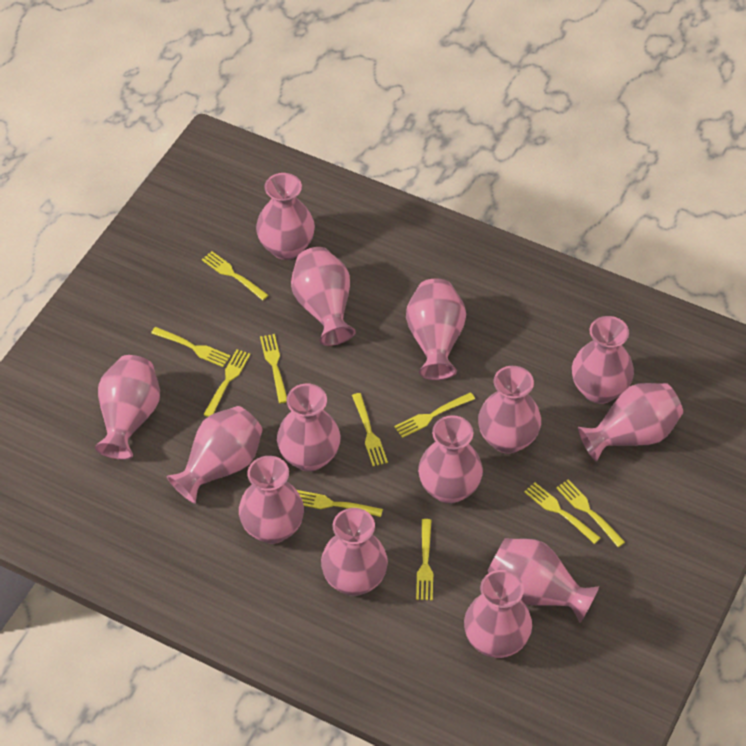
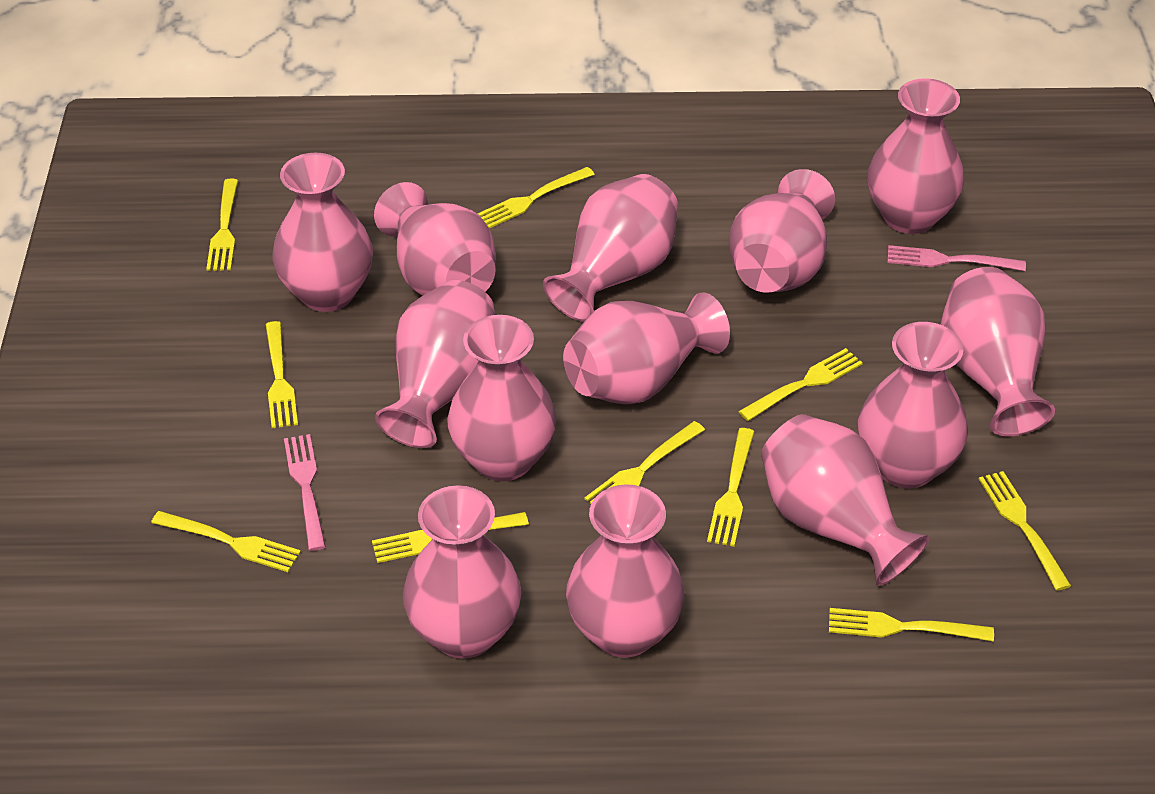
pink fork: none = 0 -> [284,434,326,551] [887,245,1026,271] = 2
pink vase: [95,355,160,460] [166,406,263,504] [239,456,304,544] [256,173,315,260] [277,384,340,472] [291,247,356,346] [321,508,388,596] [406,279,466,380] [418,415,483,504] [464,570,532,658] [478,366,541,454] [488,539,599,623] [572,316,634,404] [578,383,683,462] = 14 -> [272,153,373,312] [374,182,496,296] [375,280,495,448] [403,485,521,659] [447,315,557,481] [543,174,678,322] [563,292,730,404] [566,484,684,658] [729,169,835,293] [761,414,929,586] [858,322,968,488] [868,78,964,234] [941,267,1055,436] = 13

